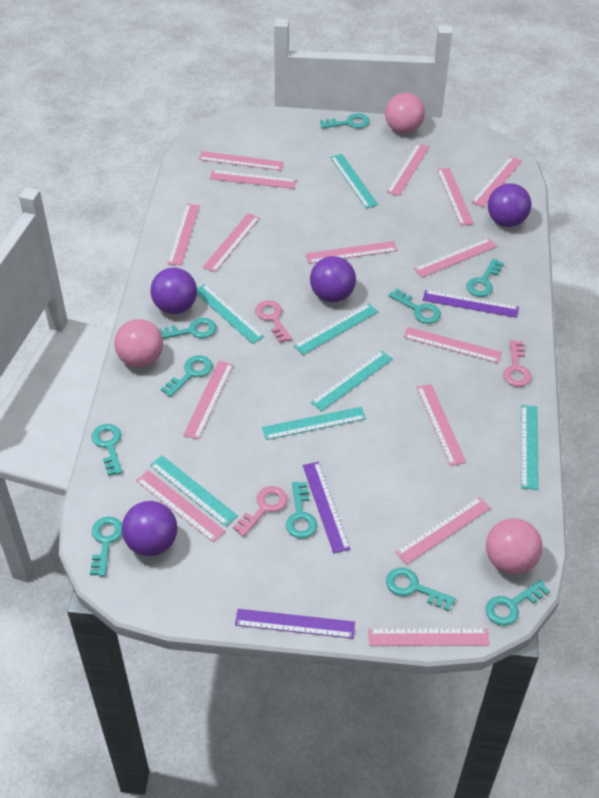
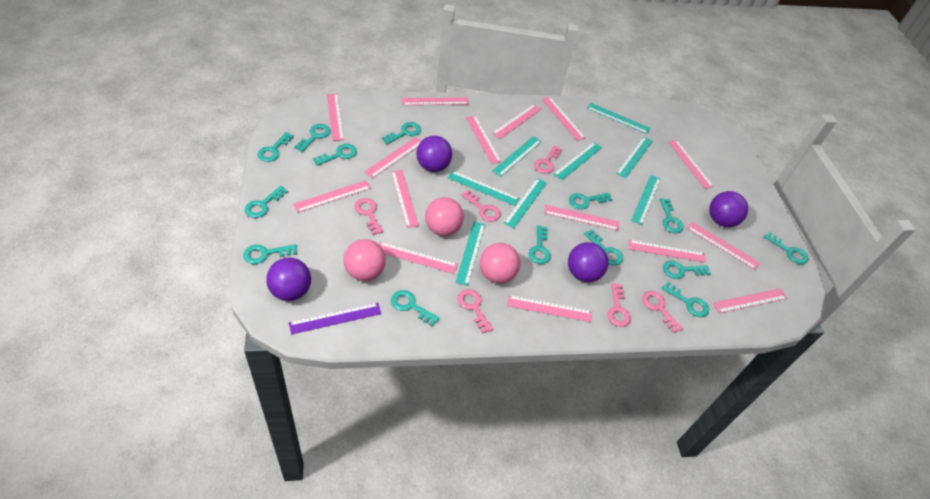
pink key: [233,486,288,537] [255,300,292,343] [503,340,532,387] = 3 -> [354,198,383,235] [457,289,493,334] [461,190,501,222] [534,145,562,174] [607,283,631,327] [642,291,683,333] = 6
purple ruler: [235,609,355,639] [303,462,350,554] [423,290,519,318] = 3 -> [289,302,381,335] = 1
turquoise key: [90,517,122,577] [91,424,123,476] [158,318,216,339] [161,355,212,397] [286,482,318,539] [320,113,370,129] [386,568,456,611] [389,289,441,324] [466,259,504,297] [485,580,550,626] = 10 -> [243,244,297,264] [245,186,288,218] [258,132,294,162] [294,124,330,152] [313,144,357,166] [382,122,421,144] [391,290,440,326] [529,225,551,264] [569,193,612,209] [584,230,623,265] [659,198,683,233] [661,281,709,317] [663,261,711,279] [764,232,808,264] = 14
turquoise ruler: [150,455,238,527] [197,284,264,344] [262,407,366,440] [294,303,378,355] [311,351,393,411] [330,154,378,209] [521,405,539,490] = 7 -> [448,171,520,206] [455,222,485,286] [492,136,542,177] [504,178,547,228] [553,142,602,180] [587,103,651,134] [616,137,653,178] [631,175,661,225] = 8

